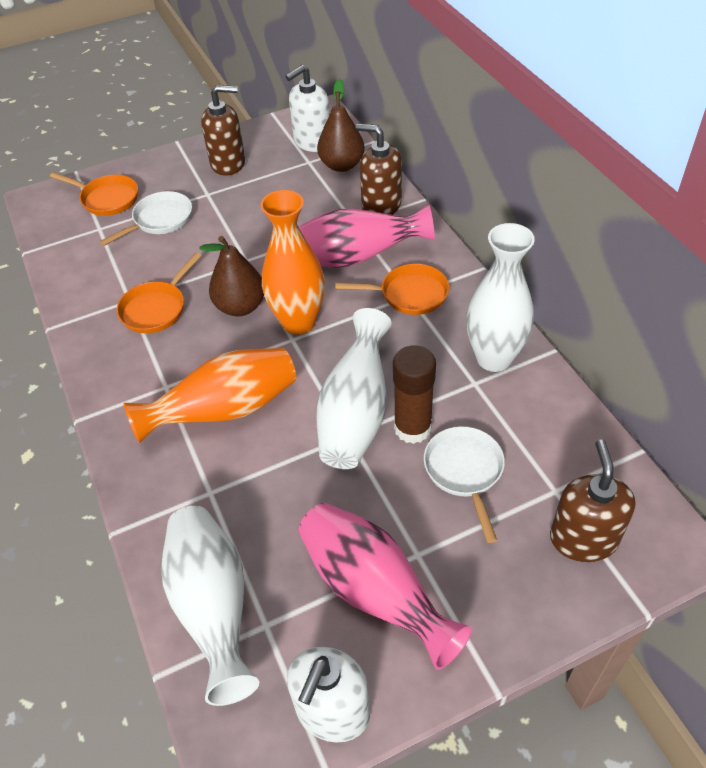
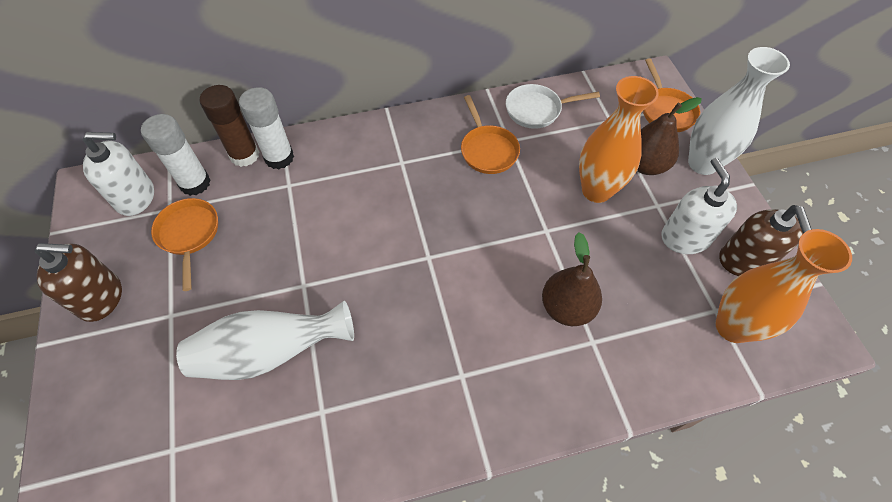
brown soap dispenser: [201,85,245,176] [356,124,402,215] [550,440,635,562] = 3 -> [34,243,122,322] [719,205,812,276] = 2
pink vase: [299,205,435,268] [299,503,472,670] = 2 -> none = 0
white glue stick: none = 0 -> [141,114,211,196] [239,87,294,169] = 2
white pan: [100,191,192,246] [424,426,505,543] = 2 -> [506,84,600,129] = 1
white vase: [161,506,259,706] [316,308,392,469] [466,223,535,372] = 3 -> [176,301,354,380] [688,47,790,175] = 2

